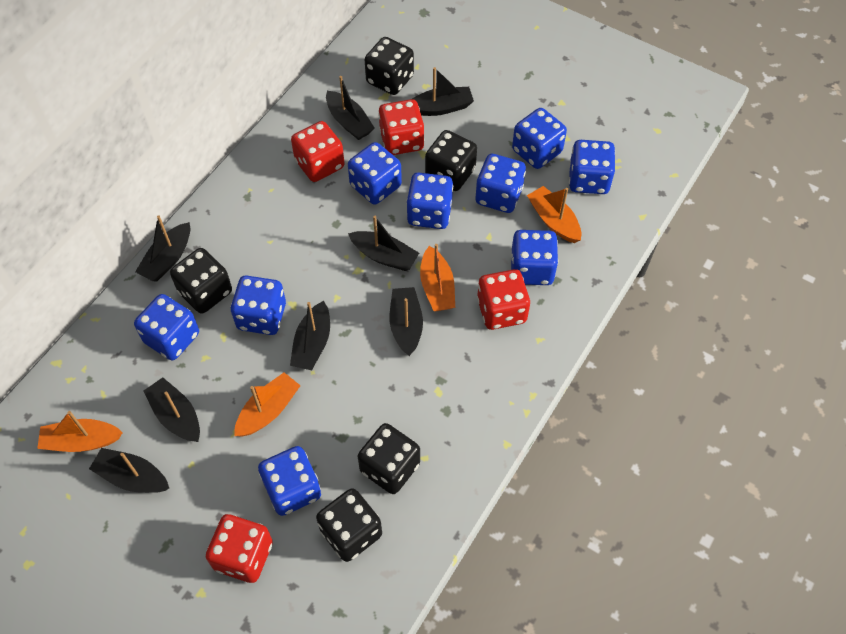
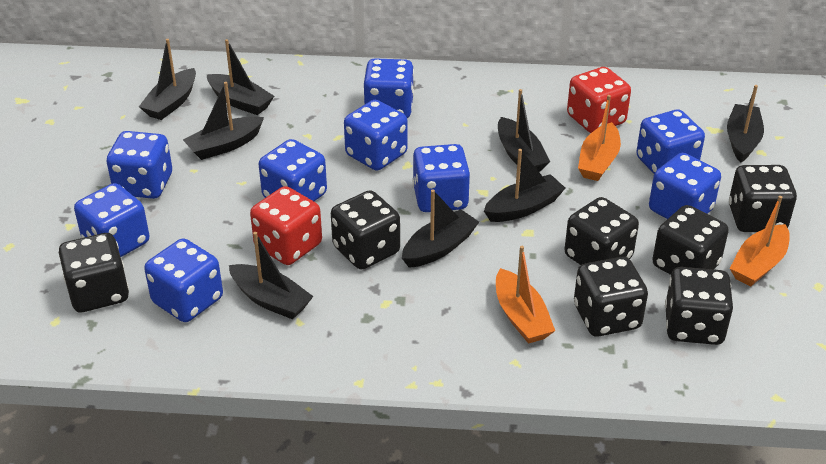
black dice: [170,248,232,314] [316,488,382,562] [358,423,420,494] [364,37,414,95] [425,130,477,191] = 5 -> [59,233,129,313] [331,190,400,269] [564,197,639,265] [574,257,648,337] [652,205,729,275] [665,267,733,345] [729,165,797,232] = 7
orange boat: [37,411,123,452] [234,372,301,436] [420,244,455,311] [527,186,581,243] = 4 -> [496,246,555,344] [578,95,621,181] [730,196,790,286] = 3
red dice: [206,514,273,583] [291,121,344,182] [378,99,425,155] [477,269,530,330] = 4 -> [250,186,322,265] [567,67,631,133] = 2

